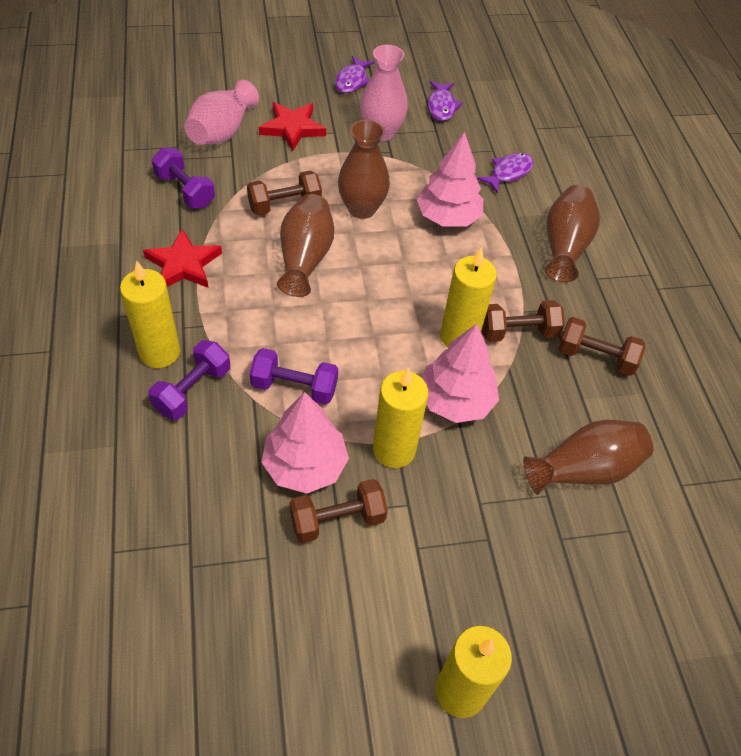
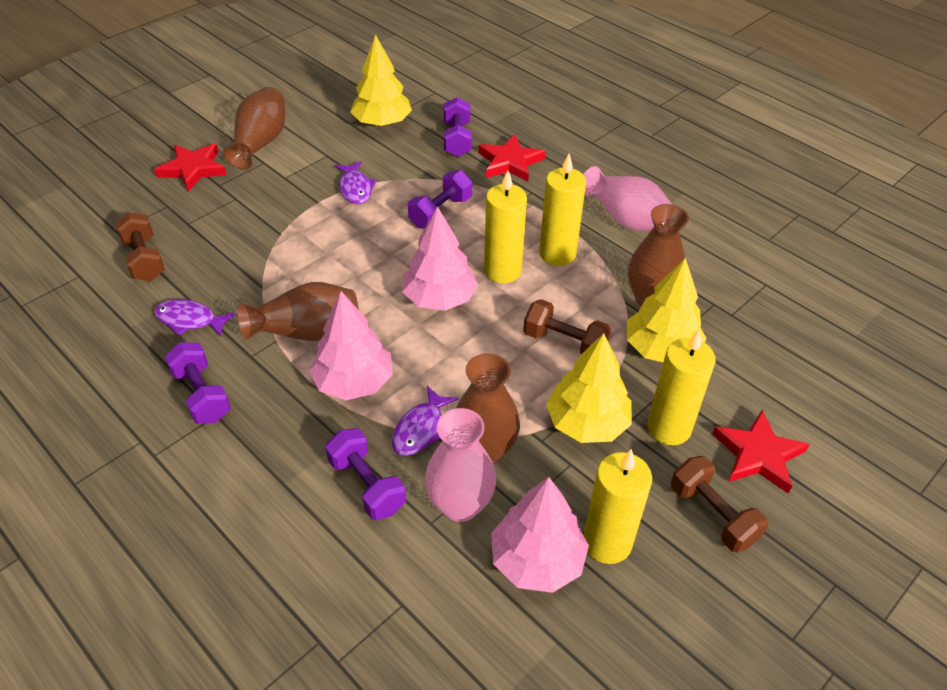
brown dumbbell: [247,170,322,215] [290,479,388,543] [482,300,565,342] [558,317,645,376] = 4 -> [115,212,165,281] [523,299,611,354] [671,456,768,552] = 3
purple dumbbell: [148,340,230,420] [152,148,215,208] [250,348,338,404] = 3 -> [165,342,231,424] [325,428,406,520] [408,170,472,229] [444,97,472,157] = 4
red star: [143,229,222,288] [259,102,326,152] = 2 -> [154,143,227,192] [478,134,546,182] [712,410,810,494] = 3
yellow tree: none = 0 -> [350,34,412,127] [546,333,632,443] [627,258,707,362] = 3

